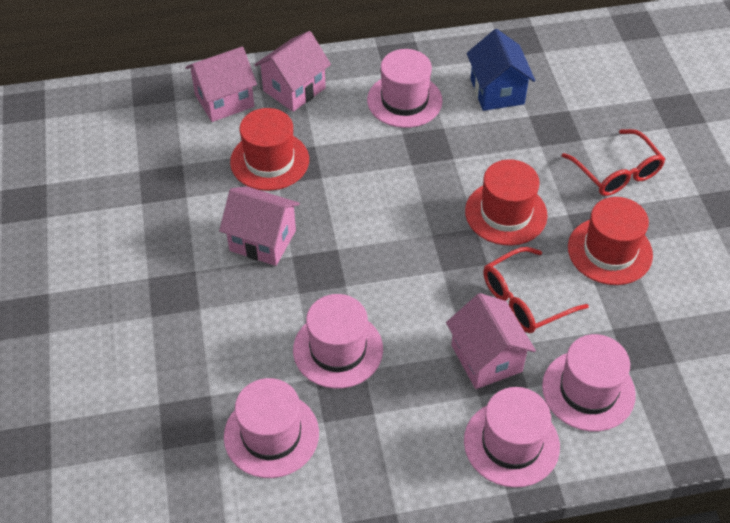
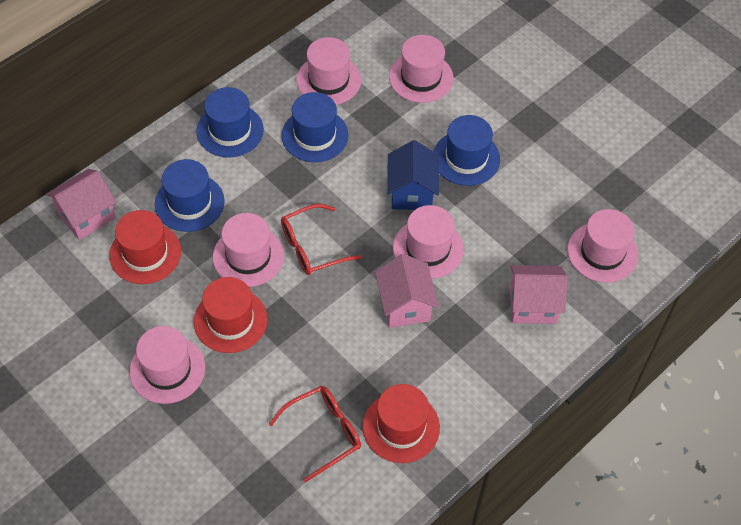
blue hat: none = 0 -> [155,159,225,232] [196,87,264,157] [281,92,348,162] [434,115,500,186] = 4
pink hat: [224,378,319,478] [293,294,383,389] [367,49,443,128] [464,387,560,488] [542,334,636,431] = 5 -> [129,326,205,404] [213,213,284,287] [296,37,361,105] [389,35,454,103] [393,205,464,279] [567,209,638,283] = 6
pink house: [186,47,257,122] [219,186,300,266] [254,31,331,112] [446,293,536,389] = 4 -> [46,169,116,240] [375,254,439,328] [510,265,567,324] = 3

